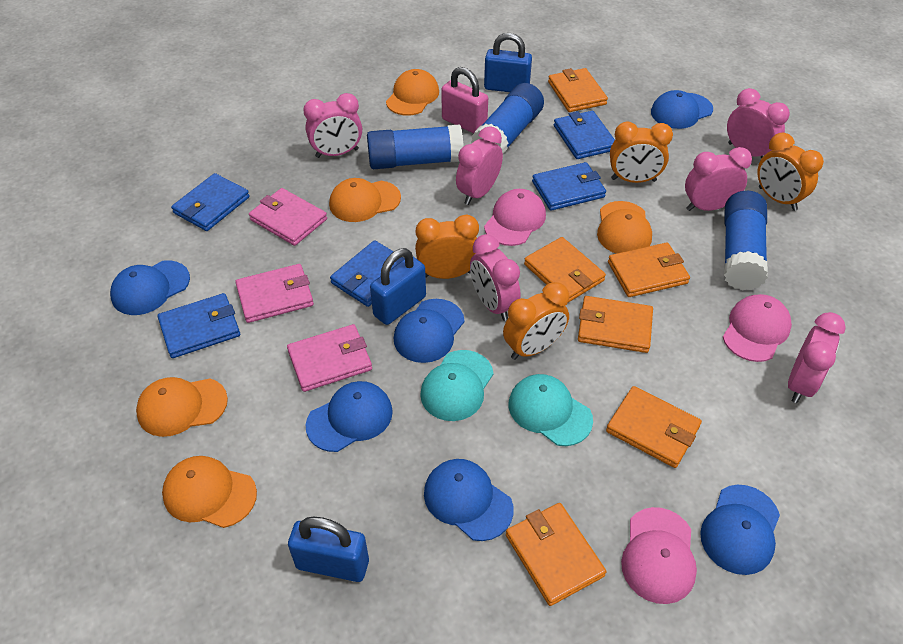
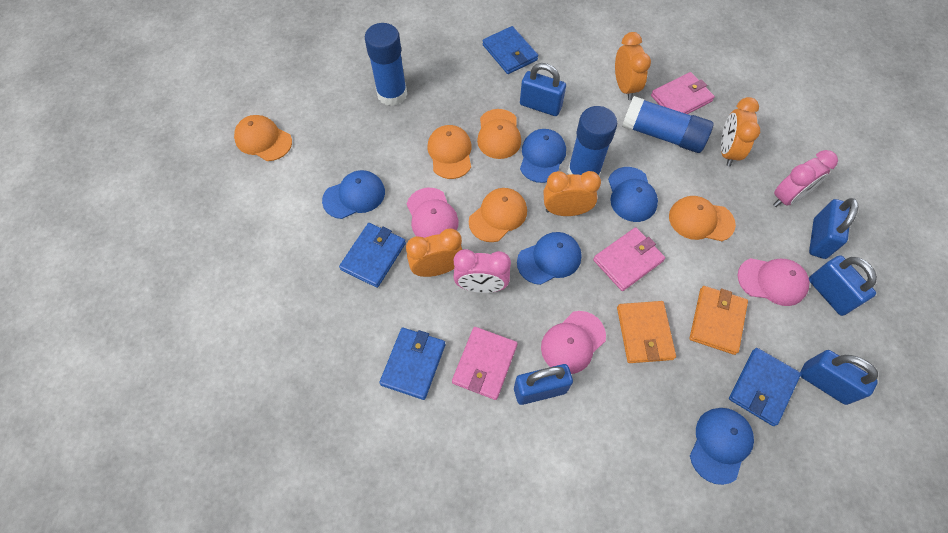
blue cap: [110,260,190,315] [306,381,393,452] [394,299,465,363] [424,459,514,541] [651,90,713,129] [700,485,780,575] = 6 -> [322,170,385,219] [517,232,582,285] [520,129,566,183] [608,167,658,222] [690,408,754,485] = 5
blue padlock: [288,517,369,582] [370,248,426,325] [484,33,532,92] = 3 -> [514,364,573,405] [520,63,566,116] [800,350,878,405] [809,198,858,259] [809,255,877,316] = 5
blue wallet: [158,293,240,358] [171,173,250,231] [330,240,405,307] [532,162,606,211] [554,111,615,159] = 5 -> [339,223,406,288] [379,328,446,400] [483,26,538,74] [729,348,801,426] = 4
orange wallet: [506,503,606,606] [524,237,606,303] [548,68,608,112] [578,296,653,353] [606,386,702,468] [608,242,690,297] = 6 -> [617,301,676,363] [689,286,748,355] = 2
pink clock: [303,93,362,158] [456,126,503,205] [470,234,521,321] [685,147,752,211] [727,88,790,159] [788,312,846,403] = 6 -> [453,249,511,293] [773,150,838,207] = 2
pink padlock: [441,67,488,134] = 1 -> none = 0
turquoise cap: [420,350,494,421] [509,374,593,446] = 2 -> none = 0

